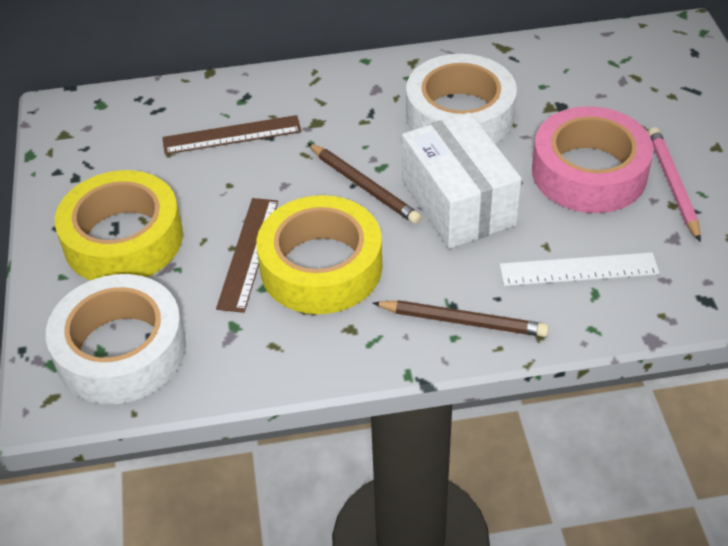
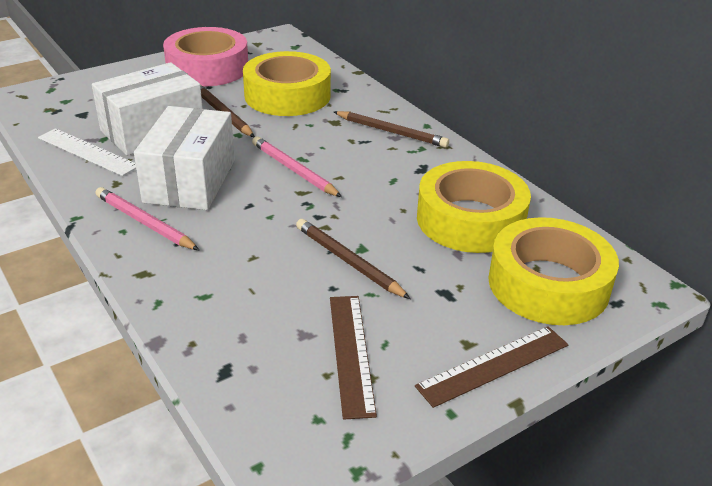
brown pencil: [308,143,422,224] [373,300,549,337] = 2 -> [200,84,255,137] [296,219,411,299] [334,111,449,148] = 3
pink pencil: [648,127,701,242] = 1 -> [96,187,199,250] [252,136,342,197] = 2
white box: [402,112,522,249] = 1 -> [92,62,203,155] [134,106,235,210] = 2
white tape: [46,274,186,404] [406,54,517,144] = 2 -> none = 0
yellow tape: [55,170,183,280] [256,195,382,314] = 2 -> [243,51,331,116] [417,161,531,253] [488,217,619,325] = 3

